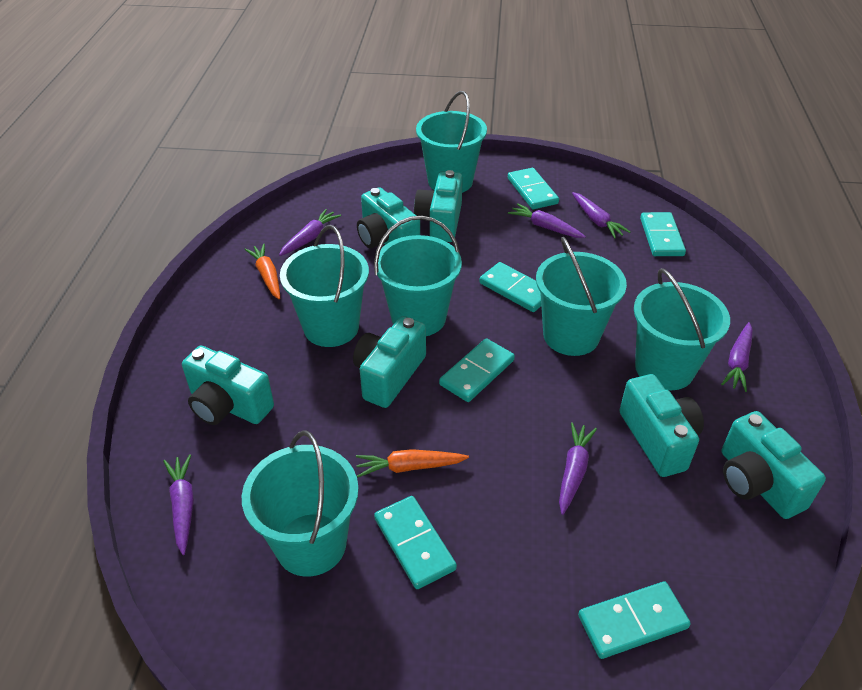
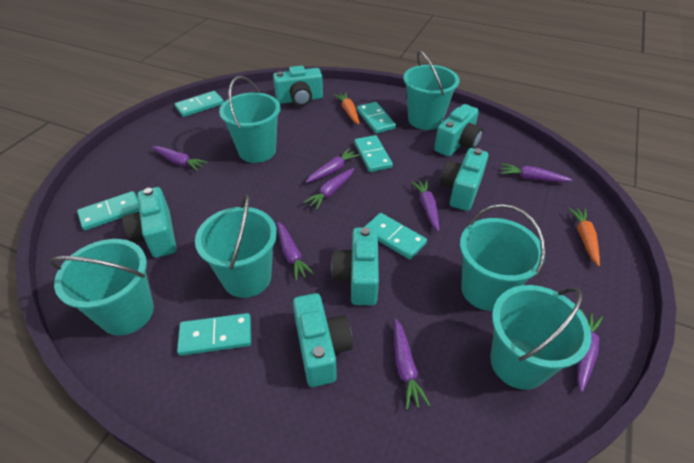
purple carrot: [163,454,194,555] [279,209,341,256] [508,203,586,238] [559,422,597,515] [572,192,630,238] [721,322,753,392] = 6 -> [152,146,208,171] [277,222,314,281] [304,168,354,210] [306,148,360,183] [394,319,431,410] [411,179,439,232] [501,164,572,182] [577,309,603,392] = 8

